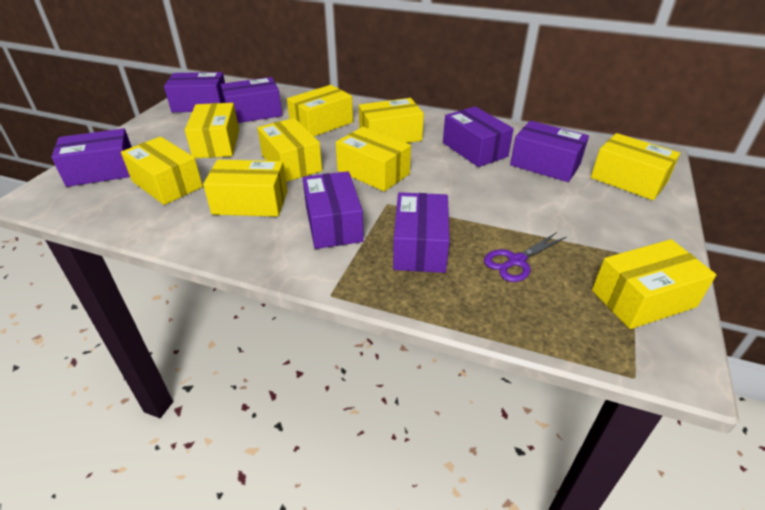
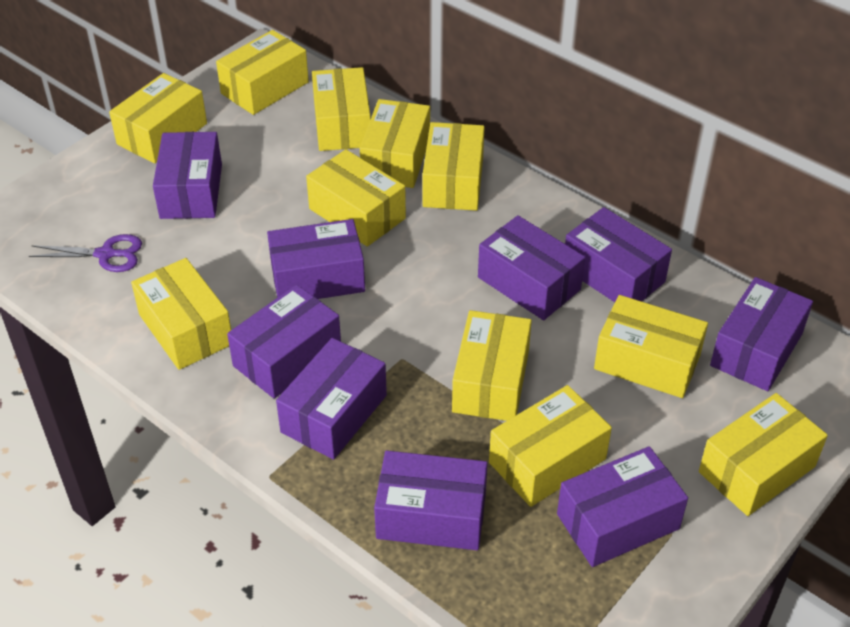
purple box: [52,128,132,187] [164,72,225,112] [221,77,282,123] [303,171,364,249] [393,192,450,273] [443,106,514,167] [510,121,589,182] = 7 -> [153,132,222,219] [227,285,341,399] [267,219,365,299] [276,338,387,460] [374,450,488,550] [478,215,585,320] [557,446,688,567] [565,207,672,302] [710,277,813,391] = 9
yellow box: [121,136,203,205] [185,103,239,158] [203,160,287,217] [257,118,322,182] [287,85,353,136] [336,127,411,192] [359,98,424,143] [591,133,680,200] [592,239,716,329] = 9 -> [109,73,207,164] [131,258,231,370] [216,30,309,115] [306,149,406,247] [312,67,371,151] [360,99,430,188] [423,122,485,211] [452,310,532,421] [489,385,612,507] [594,295,708,398] [699,393,828,516] = 11

